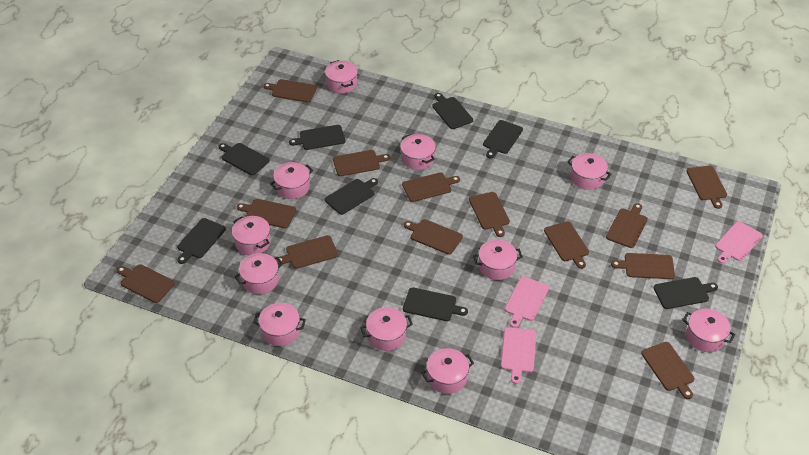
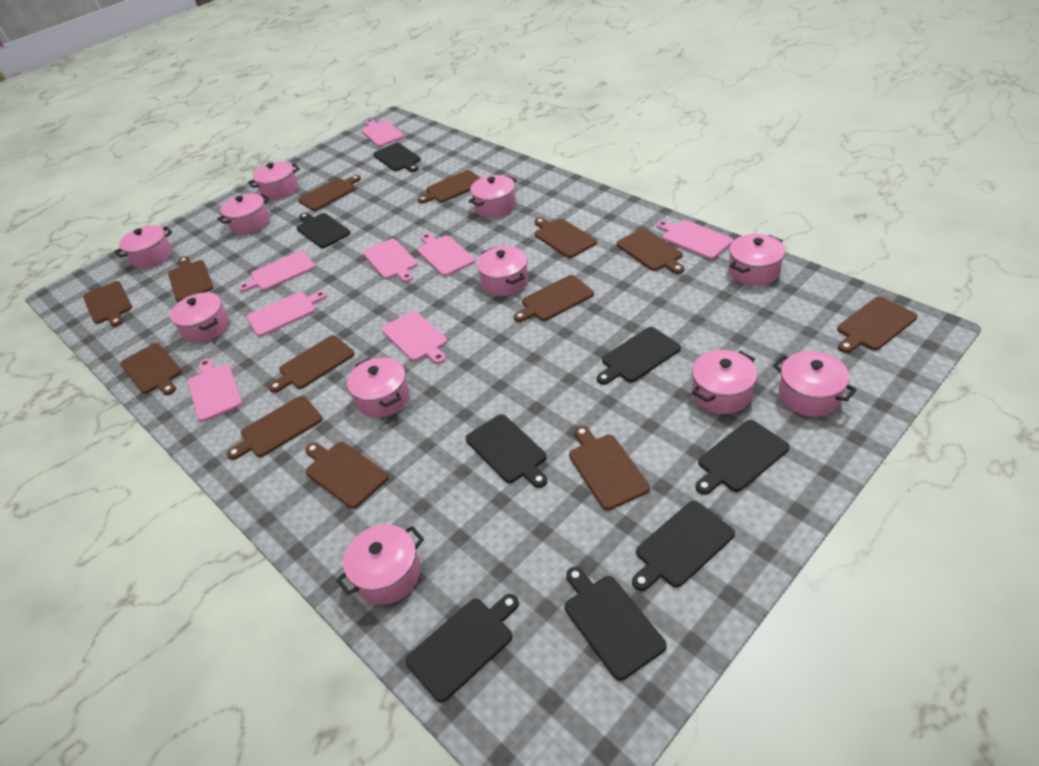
pink cutting board: [501,327,536,384] [505,276,549,328] [715,221,763,264] = 3 -> [188,359,243,422] [238,251,315,292] [247,291,327,337] [361,119,404,147] [363,238,418,282] [382,311,447,364] [418,233,475,276] [657,220,733,259] = 8

